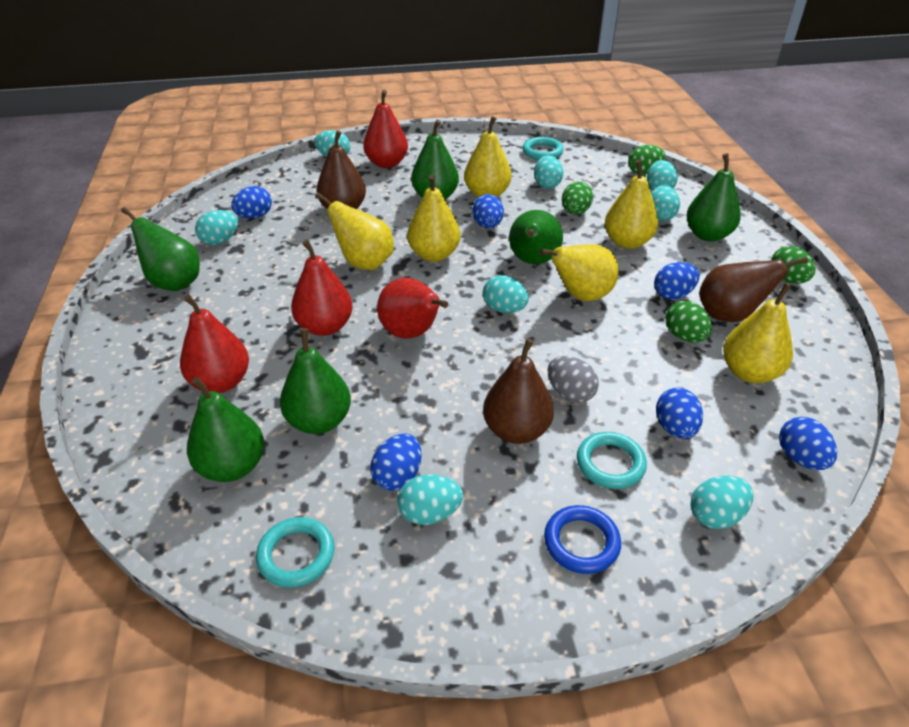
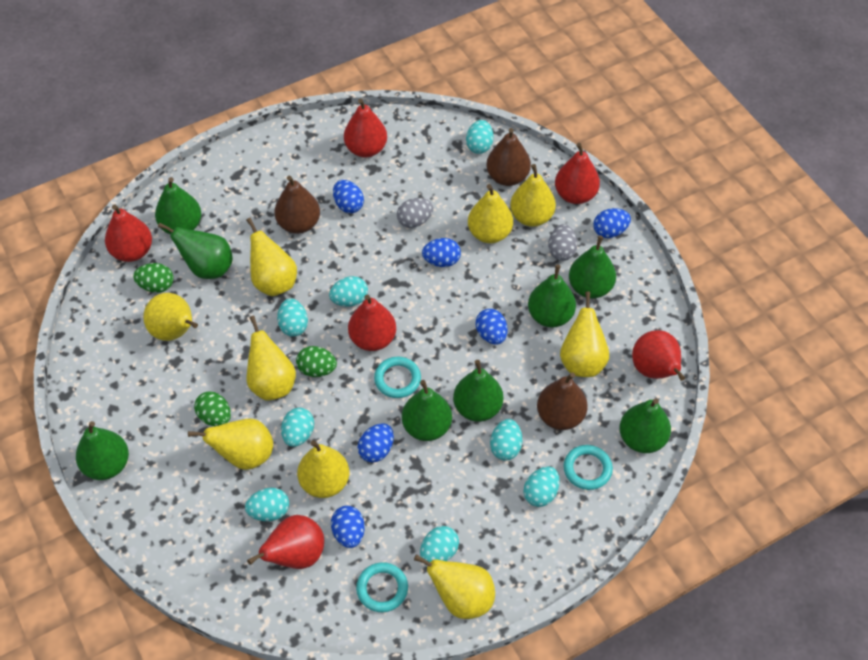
blue ring: [544,505,621,574] = 1 -> none = 0
green egg: [562,181,593,215] [628,145,666,175] [665,301,712,342] [771,246,815,284] = 4 -> [133,263,174,293] [194,391,231,426] [296,346,337,377] = 3
green pear: [121,207,200,291] [187,377,264,482] [280,328,351,434] [411,120,459,200] [509,210,563,264] [686,153,741,241] = 6 -> [76,421,129,480] [155,177,201,234] [158,223,233,279] [402,380,452,441] [453,360,503,422] [528,265,576,327] [569,236,616,299] [620,398,671,453] = 8
grey egg: [548,356,599,403] = 1 -> [397,198,433,228] [548,224,578,261] = 2
red pear: [180,295,249,393] [291,240,353,336] [363,90,408,168] [377,278,448,339] = 4 -> [105,204,152,262] [247,515,324,569] [344,99,387,158] [348,294,396,351] [555,143,600,204] [632,330,685,381] = 6
yellow pear: [315,193,394,270] [407,174,460,262] [464,116,511,197] [540,244,619,301] [605,160,658,249] [723,283,793,383] = 6 -> [143,293,198,341] [188,418,273,470] [246,218,297,296] [247,316,296,401] [297,440,349,498] [414,554,495,619] [468,184,513,243] [510,164,556,227] [560,292,609,377] = 9

